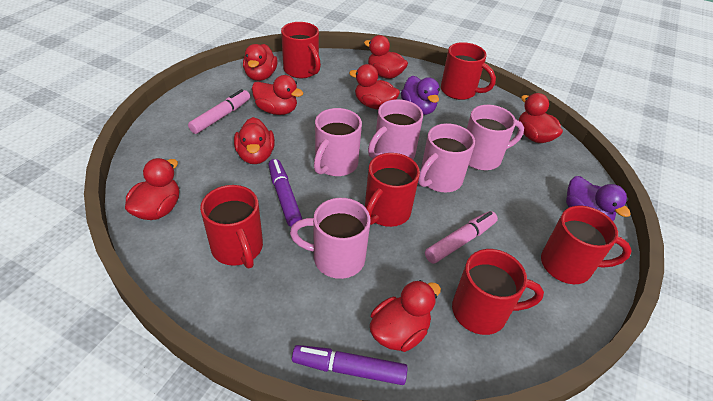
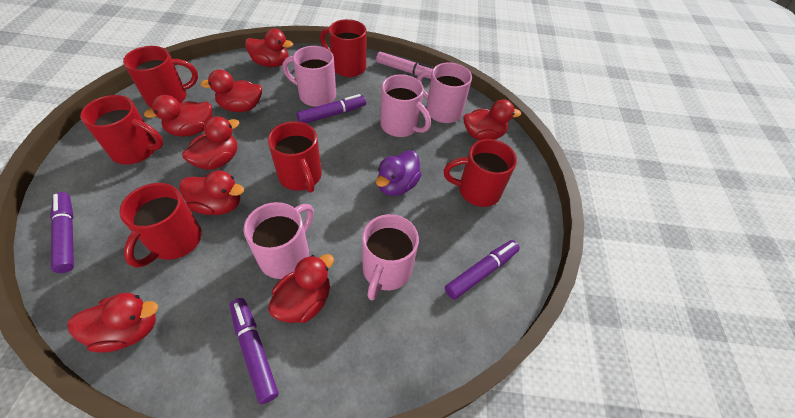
pink marker: [188,89,250,134] [425,211,498,264] = 2 -> [376,52,433,79] = 1
purple duck: [401,76,440,115] [566,176,631,221] = 2 -> [376,150,422,196] = 1
purple marker: [268,159,302,227] [292,345,408,385] = 2 -> [50,192,74,273] [229,298,278,404] [297,94,366,123] [445,240,520,300] = 4

